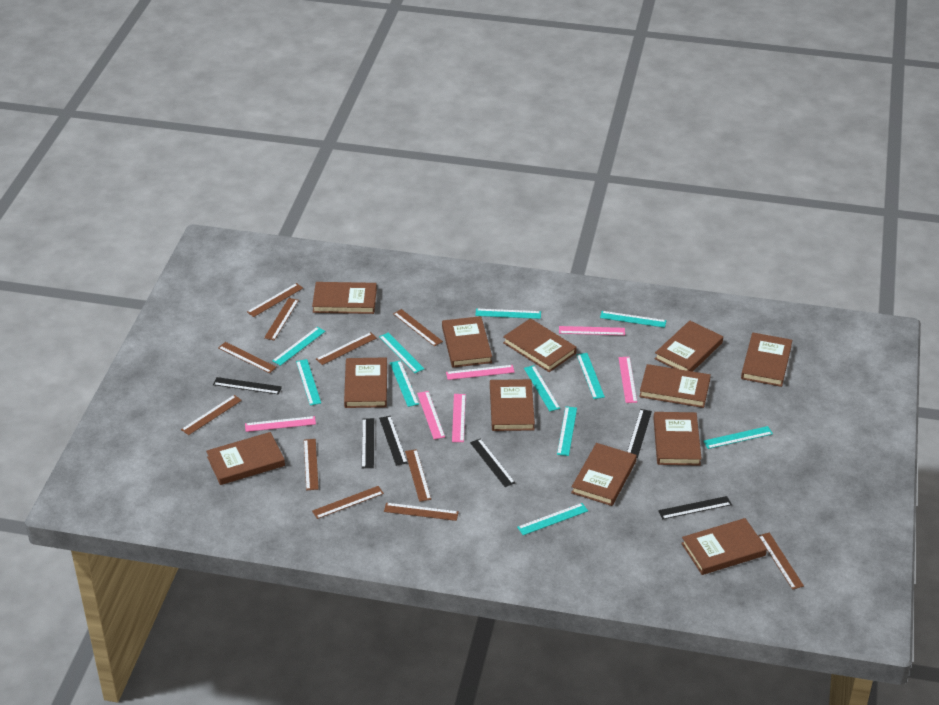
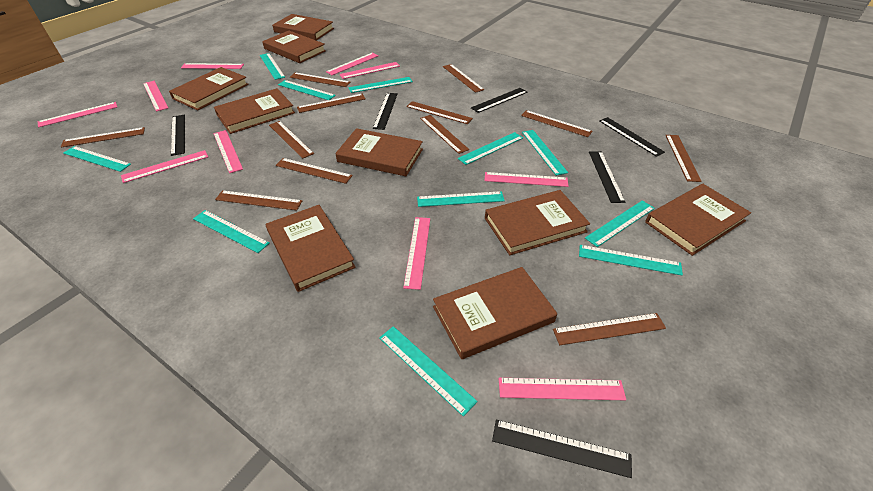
brown book: [206,432,285,485] [312,282,377,314] [344,357,387,408] [442,316,492,367] [490,379,535,431] [503,318,577,372] [571,443,637,506] [639,364,711,408] [653,412,702,466] [654,321,723,371] [681,518,767,575] [741,333,792,387] = 12 -> [169,67,249,111] [214,88,295,134] [262,31,326,63] [266,205,356,292] [272,14,334,40] [335,128,423,176] [433,267,557,359] [485,190,590,255] [645,184,751,256] = 9
brown ruler: [181,395,242,435] [218,342,277,373] [247,283,303,317] [264,298,299,340] [304,439,319,490] [312,486,384,519] [316,332,377,365] [384,503,459,521] [393,309,443,346] [405,449,431,502] [758,533,804,590] = 11 -> [61,127,145,148] [215,190,302,211] [269,121,314,159] [275,158,353,184] [290,73,350,87] [297,94,366,113] [406,101,473,124] [420,115,469,154] [443,64,485,93] [521,110,593,137] [553,313,666,345] [665,135,702,182] = 12
pink ruler: [245,416,316,432] [417,391,445,439] [446,365,515,380] [452,394,466,442] [559,326,625,335] [618,357,637,403] = 6 -> [38,102,117,127] [121,150,208,183] [143,81,168,112] [181,63,244,69] [213,130,243,173] [326,53,379,75] [339,62,400,79] [403,217,430,290] [485,172,569,187] [499,378,626,401] = 10

